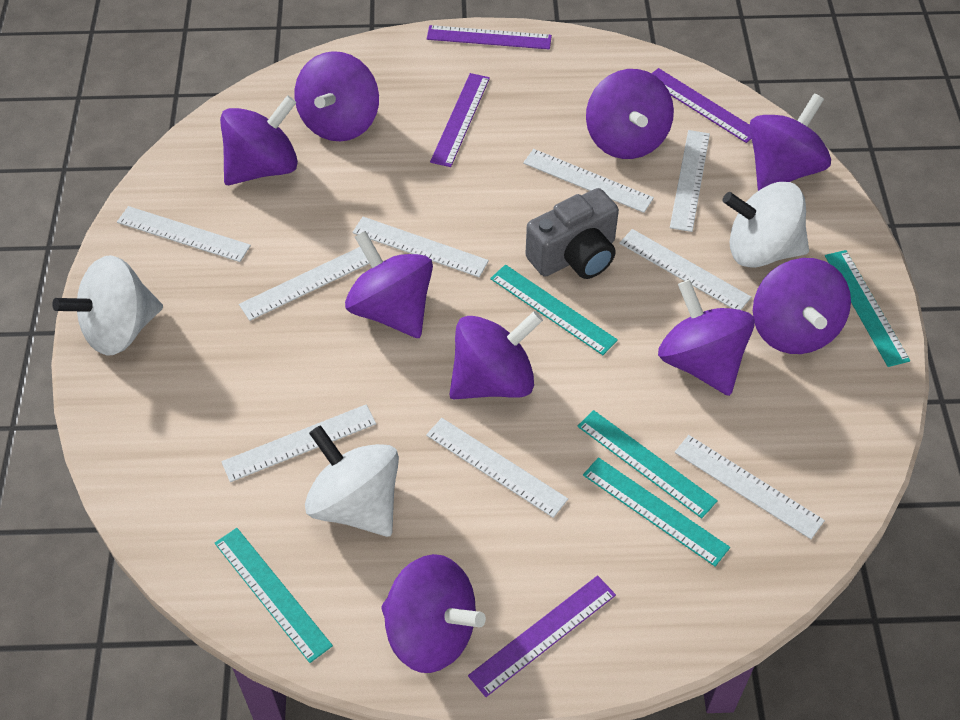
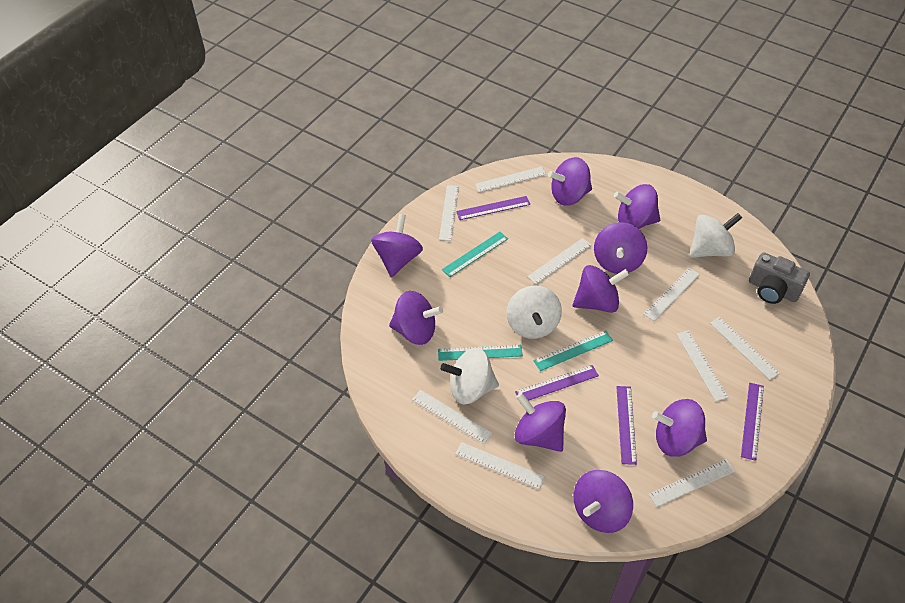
turquoise ruler: [215,528,333,663] [490,265,618,355] [577,410,718,518] [583,457,730,566] [825,250,910,367] = 5 -> [438,345,523,361] [442,232,508,277] [534,331,613,371] = 3

